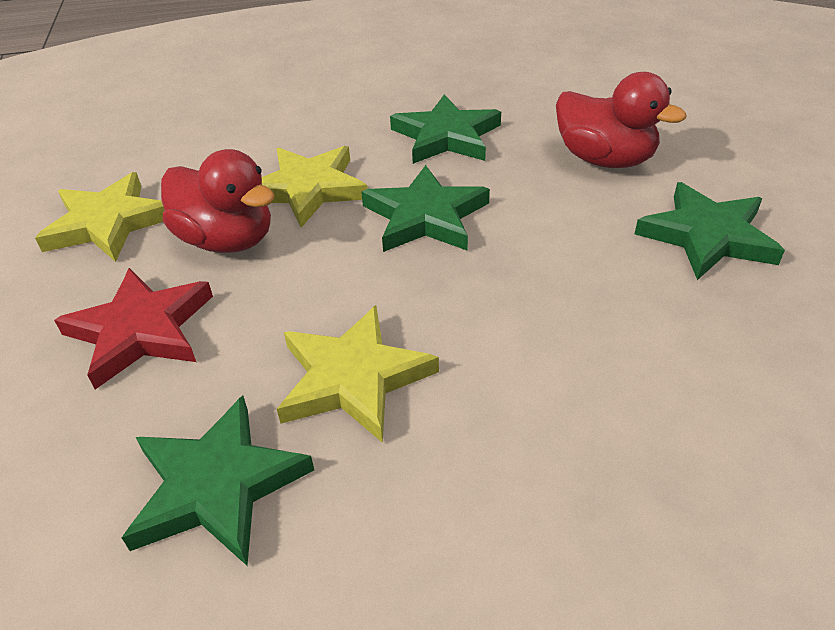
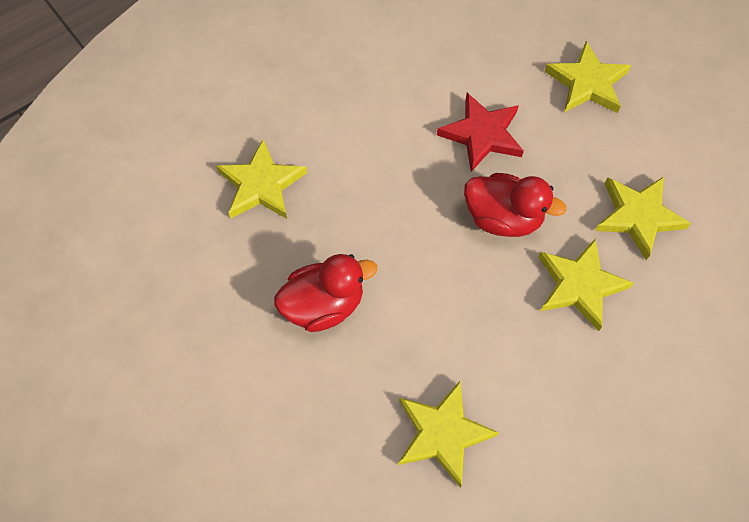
green star: [122,396,314,566] [361,165,490,252] [390,95,501,164] [635,182,785,280] = 4 -> none = 0
yellow star: [35,172,165,262] [262,146,368,228] [277,305,439,443] = 3 -> [216,139,307,219] [398,381,499,487] [538,238,634,331] [544,41,631,113] [595,177,691,260] = 5

